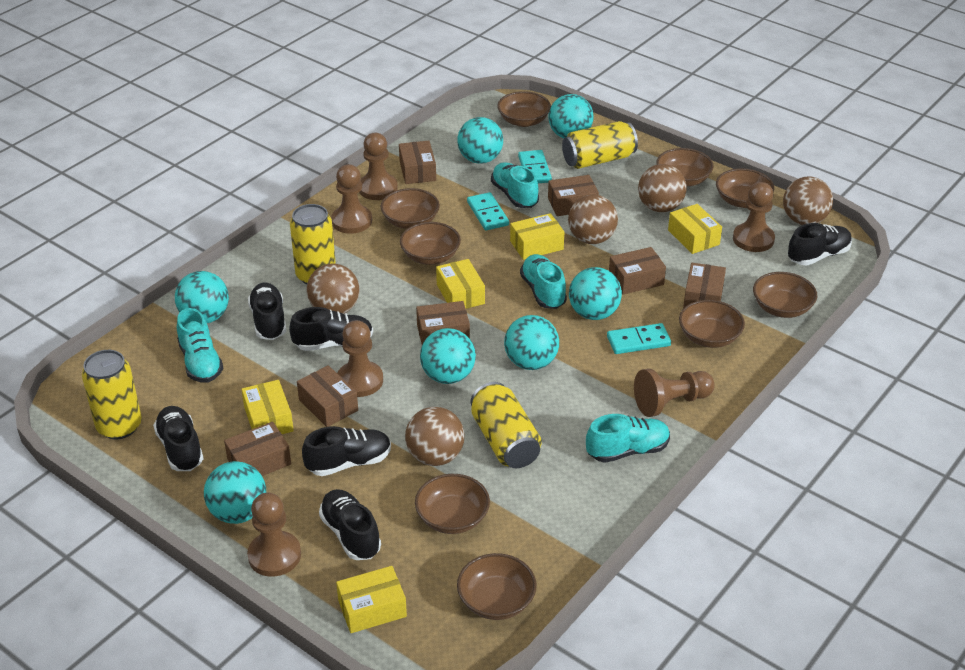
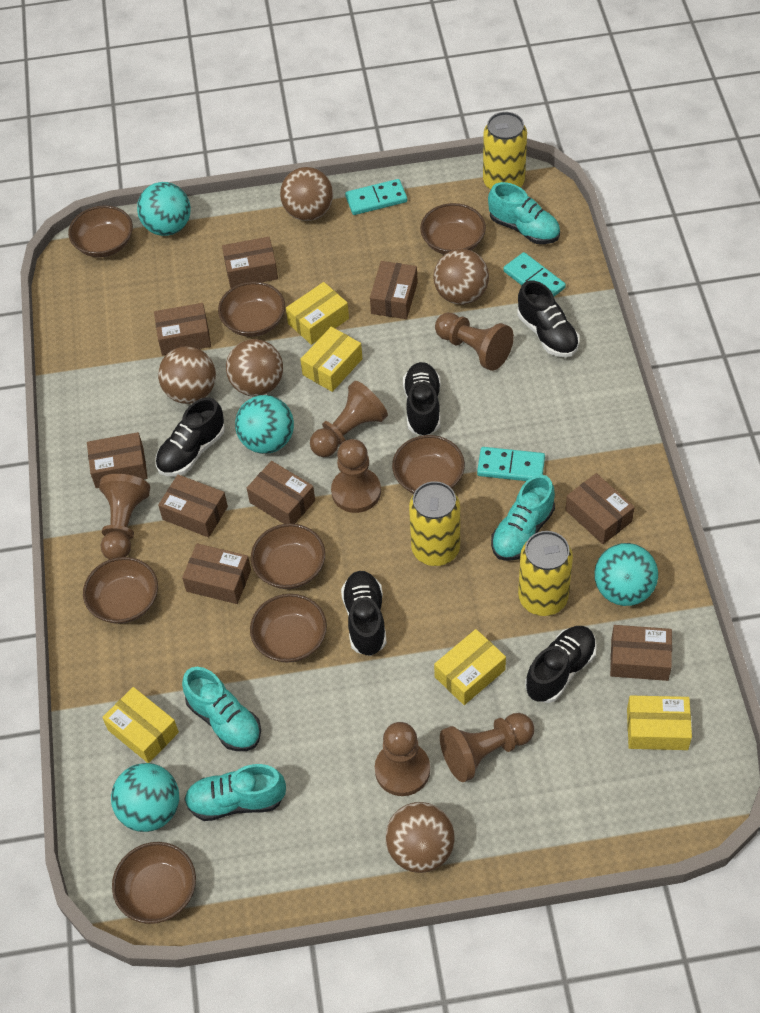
black shoe: [153,406,204,471] [248,283,286,340] [289,307,373,351] [302,426,391,476] [319,489,381,560] [788,223,852,265] = 6 -> [155,397,225,476] [341,571,387,656] [403,362,441,436] [517,280,579,357] [525,626,597,703] = 5
brown bowl: [381,188,440,229] [400,222,461,265] [415,474,490,534] [457,553,537,620] [497,91,551,127] [656,148,714,186] [679,300,745,348] [716,168,774,208] [753,272,817,318] = 9 -> [68,206,133,258] [83,557,158,624] [112,842,196,924] [218,282,285,337] [250,594,327,663] [251,524,325,589] [392,435,465,494] [420,203,486,255] = 8
brown box: [224,422,291,476] [297,365,358,427] [399,141,436,184] [416,301,470,344] [548,175,599,216] [609,247,666,295] [683,263,726,308] = 7 -> [87,432,148,488] [154,303,211,355] [158,474,228,537] [182,543,251,604] [222,237,278,288] [247,461,315,524] [370,261,418,319] [565,473,635,544] [610,625,672,681] = 9
turquoise ball: [175,271,229,323] [204,461,266,524] [420,328,476,384] [457,117,503,164] [504,315,559,370] [548,94,593,138] [569,267,622,320] = 7 -> [111,763,179,832] [137,182,191,236] [235,395,294,454] [594,543,658,606] = 4
yellow can: [82,350,142,439] [290,204,336,285] [471,382,542,468] [562,121,638,169] = 4 -> [409,481,460,566] [483,112,527,190] [518,531,573,616] = 3

